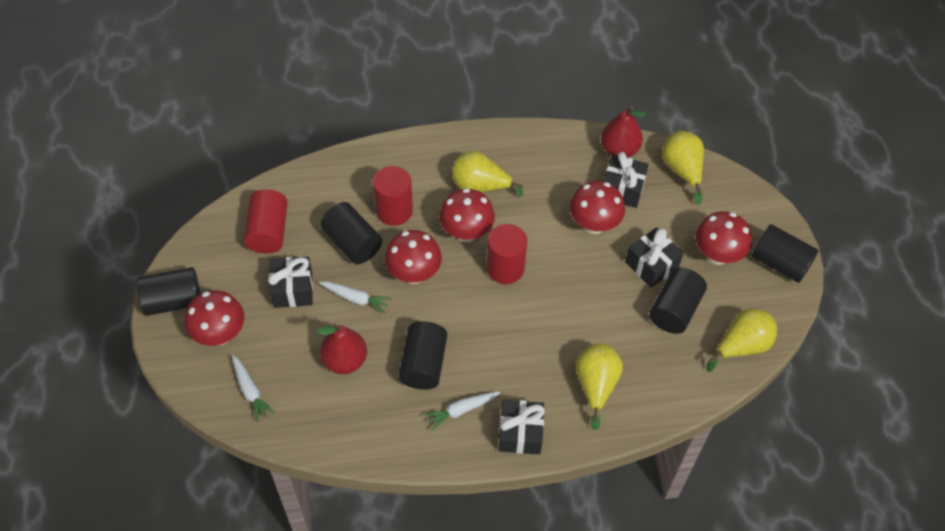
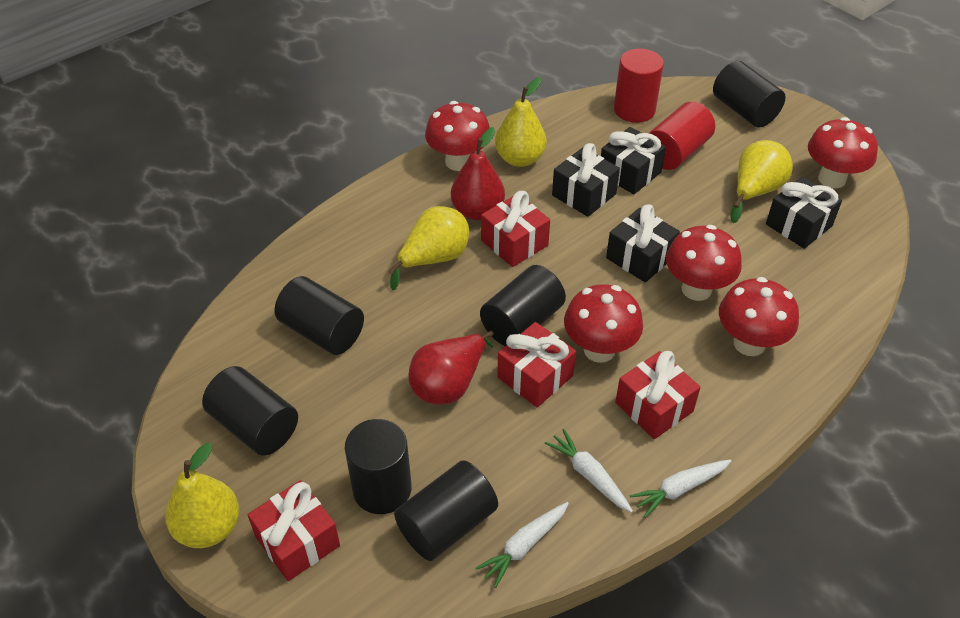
black cylinder: [137,267,201,316] [320,202,382,264] [398,321,447,390] [649,268,707,334] [752,224,819,283] = 5 -> [202,366,298,456] [275,276,364,355] [345,419,412,514] [394,460,498,561] [480,265,566,346] [713,61,785,127] = 6
red cylinder: [244,189,288,254] [373,166,413,226] [487,224,527,284] = 3 -> [614,49,664,123] [649,102,715,170] = 2
red gift: none = 0 -> [248,480,340,581] [481,191,550,267] [497,322,576,407] [615,351,701,439] = 4

